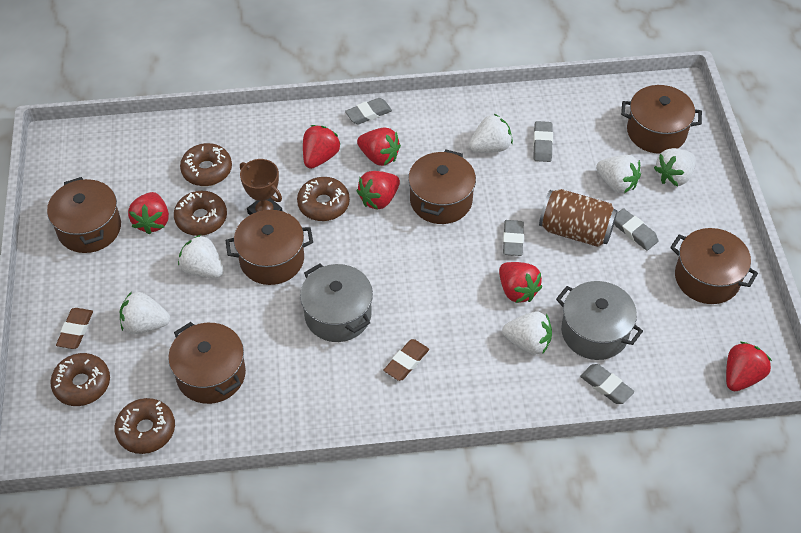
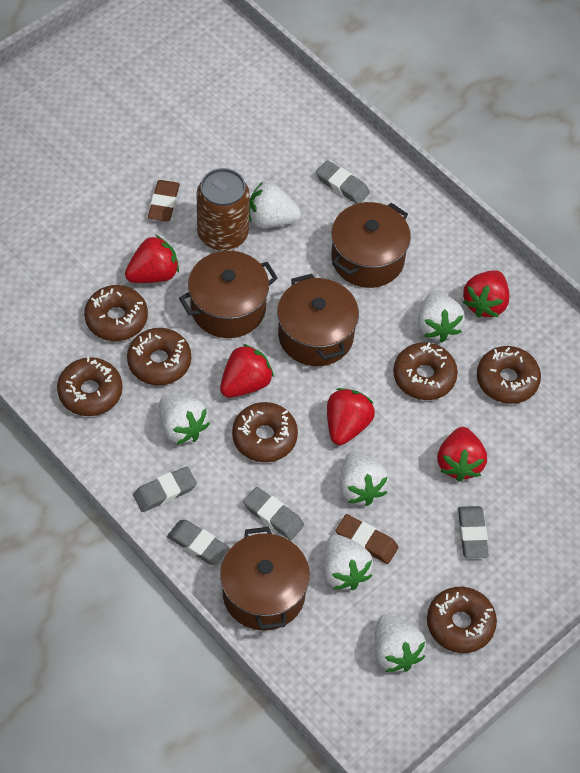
brown donut: [50,353,110,406] [115,398,175,454] [174,191,227,236] [180,143,232,186] [297,177,350,221] = 5 -> [57,357,123,416] [84,285,148,341] [127,328,191,385] [232,402,298,462] [393,342,458,400] [427,587,497,653] [477,346,541,404] = 7
brown pot: [47,177,121,253] [168,322,246,404] [225,210,313,285] [408,150,476,224] [621,85,702,154] [670,228,758,304] = 6 -> [179,251,278,338] [220,527,310,631] [277,274,359,366] [331,202,411,288] = 4
brown trophy: [240,159,282,215] = 1 -> none = 0
grey pot: [300,263,373,342] [556,281,643,360] = 2 -> none = 0
red strawberry: [128,192,169,235] [303,125,340,169] [357,128,401,166] [357,171,400,209] [499,262,542,303] [726,342,772,391] = 6 -> [125,235,179,283] [220,344,274,397] [327,388,375,445] [437,427,487,482] [463,271,510,318] = 5

